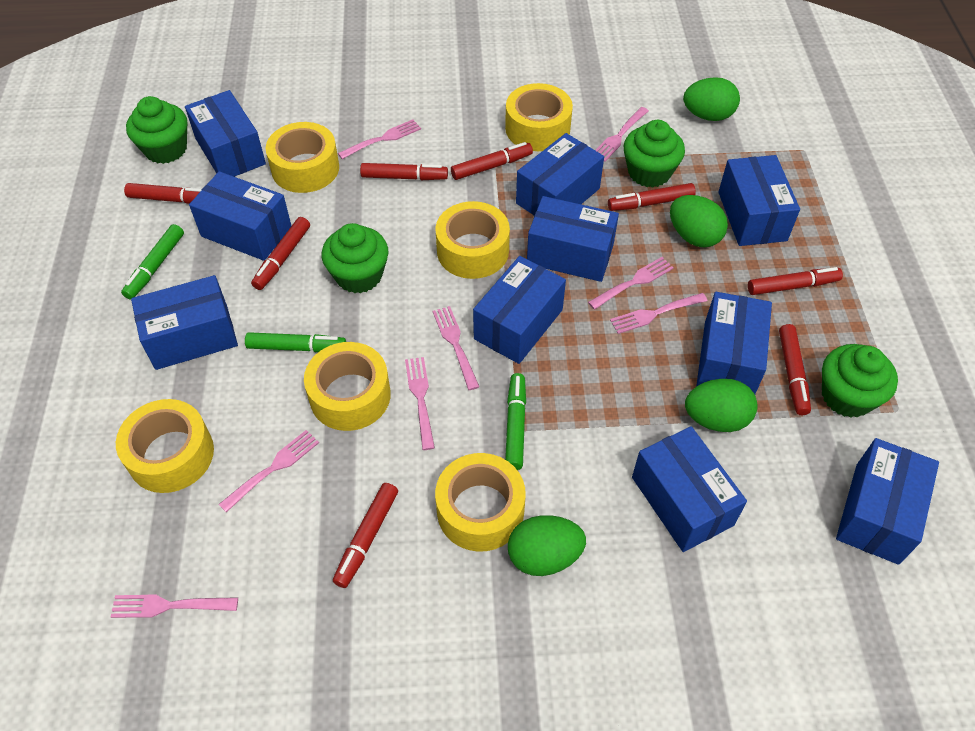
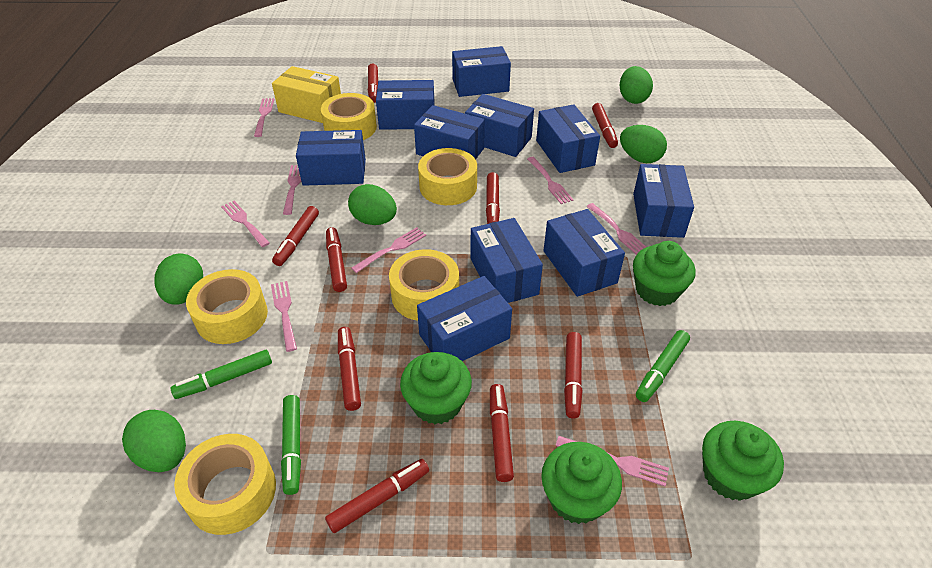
green egg: [508,515,586,576] [670,195,728,247] [683,77,740,121] [685,379,758,432] = 4 -> [122,410,186,472] [154,253,203,305] [348,184,397,225] [620,66,653,104] [620,125,667,163] = 5
red marker: [124,183,202,204] [251,217,310,290] [333,483,398,588] [360,163,448,180] [451,142,533,180] [608,183,696,211] [748,267,843,295] [779,324,811,415] = 8 -> [272,206,319,266] [325,459,429,533] [326,227,347,292] [338,327,361,411] [368,63,378,103] [486,172,500,224] [490,384,514,482] [564,332,582,418] [592,103,618,148] = 9
yellow box: none = 0 -> [272,66,341,123] = 1
yellow tape: [116,399,214,493] [265,122,339,193] [304,342,391,431] [435,201,510,279] [435,453,526,551] [505,83,573,151] = 6 -> [174,434,276,535] [186,269,268,344] [321,93,377,140] [389,249,459,321] [418,148,477,205] = 5

